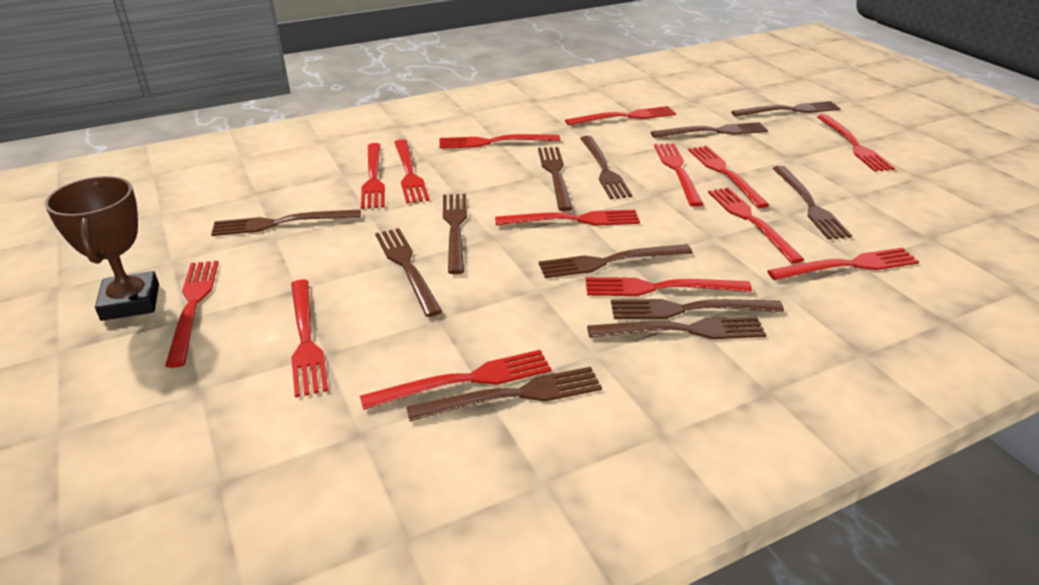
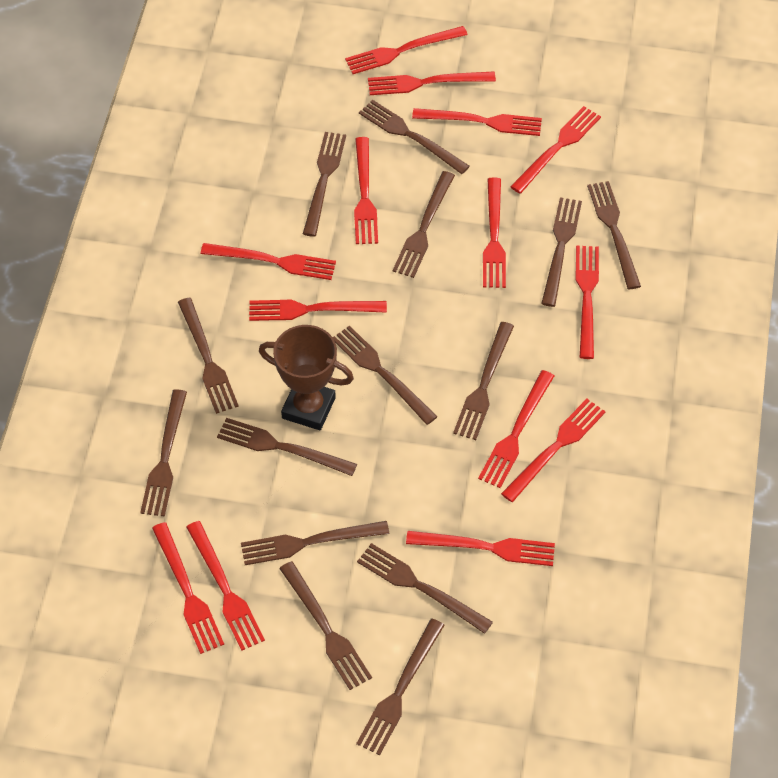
brown fork: [211,209,361,236] [375,228,443,317] [406,367,602,422] [443,194,467,274] [538,147,573,211] [539,244,692,278] [580,136,632,199] [587,316,766,339] [611,299,784,319] [651,122,768,138] [731,101,841,117] [772,166,852,240] = 12 -> [140,389,187,517] [178,298,239,414] [217,418,357,476] [241,521,389,565] [279,561,372,690] [303,132,346,237] [333,325,438,425] [356,619,445,755] [357,543,493,634] [359,100,470,174] [393,171,455,278] [453,322,514,440] [541,197,582,307] [587,181,641,289] = 14

